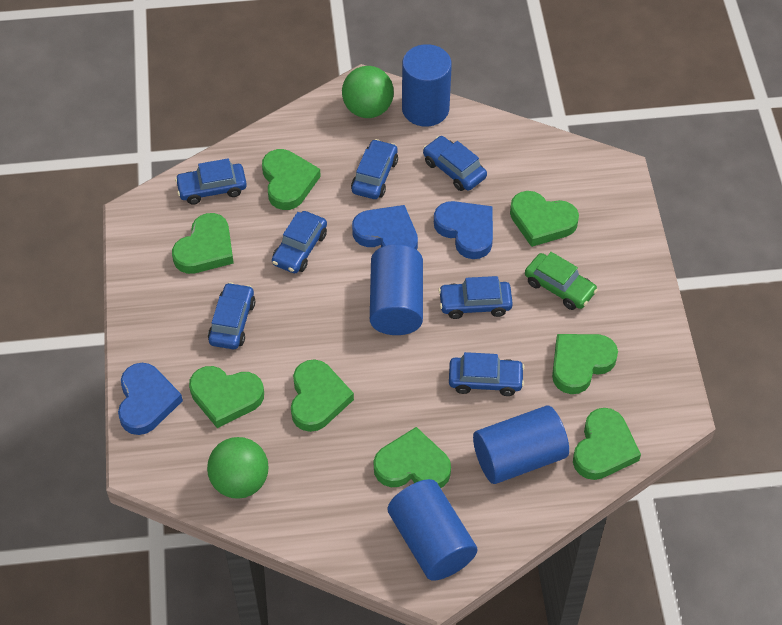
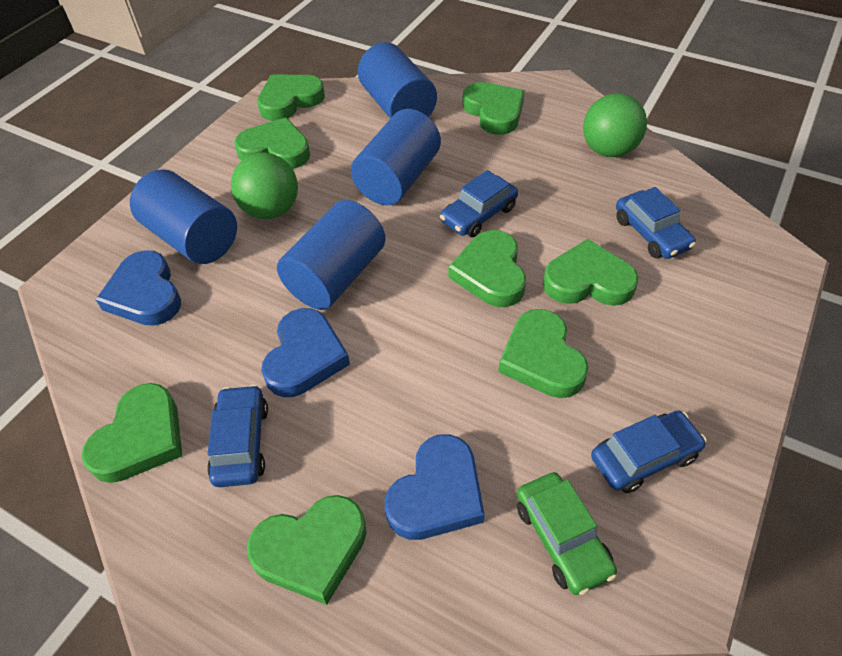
blue car: [175,158,247,205] [208,282,255,349] [272,211,327,273] [351,139,398,199] [423,136,487,191] [438,276,513,319] [449,352,525,396] = 7 -> [207,384,268,487] [440,170,518,237] [591,411,707,493] [616,187,696,259] = 4

